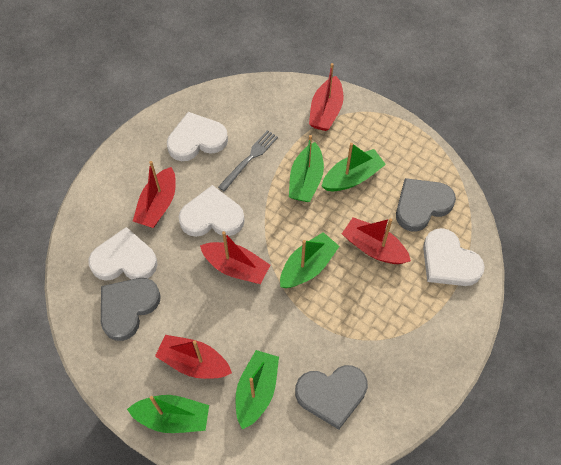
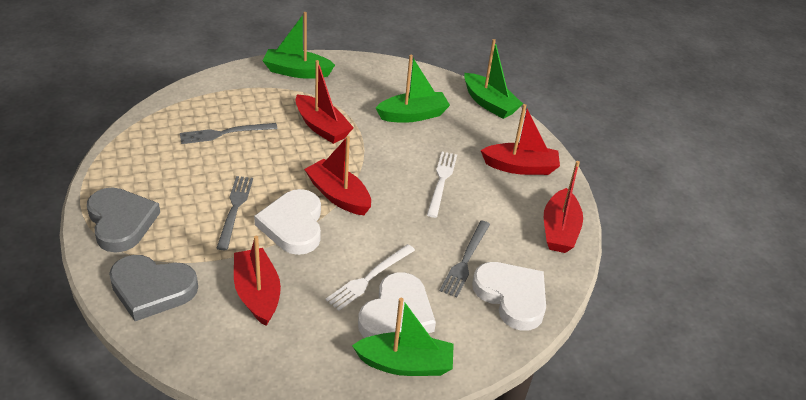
green boat: [127,395,209,433] [235,350,279,430] [280,232,340,288] [289,135,324,202] [322,143,386,191] = 5 -> [263,12,335,79] [352,298,454,376] [376,55,450,123] [464,39,523,119] = 4
grey fork: [218,130,278,192] = 1 -> [180,123,278,144] [216,176,253,250] [440,220,490,297] = 3
grey heart: [101,278,161,341] [295,365,368,429] [396,178,456,232] = 3 -> [87,187,160,253] [109,255,198,321] = 2
white fork: none = 0 -> [325,244,415,311] [427,152,457,218] = 2
white heart: [88,227,158,281] [167,112,228,161] [179,185,245,237] [423,228,485,286] = 4 -> [254,189,321,255] [358,272,436,338] [472,262,546,331] = 3

